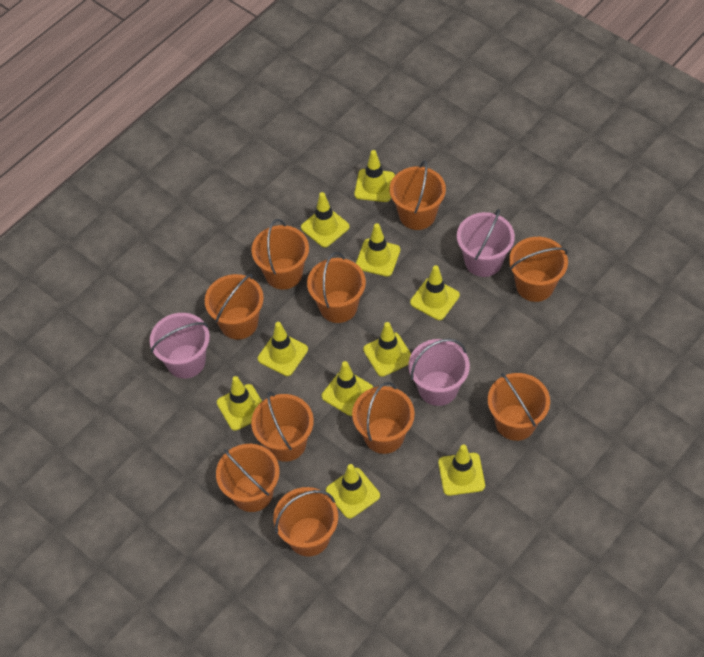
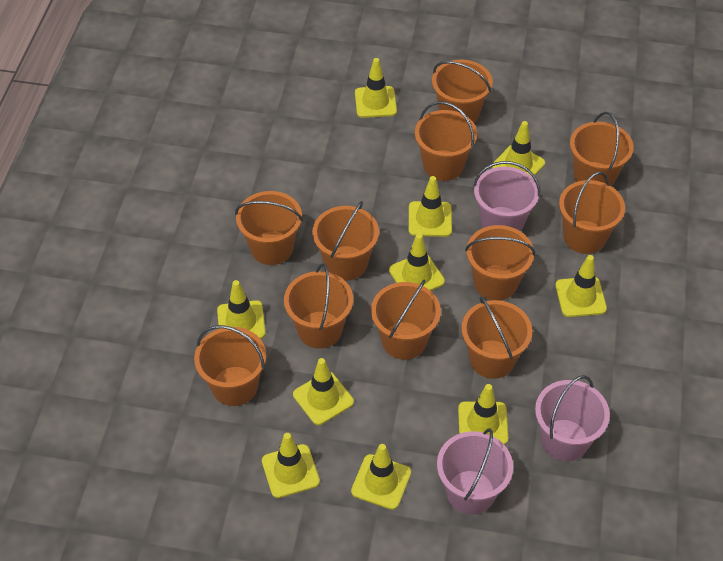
orange bucket: [205,274,264,340] [216,444,280,512] [251,219,309,290] [251,392,314,462] [273,487,338,557] [307,252,366,323] [352,382,415,454] [390,160,446,230] [488,373,550,441] [509,237,568,302] = 10 -> [194,325,266,406] [235,191,303,265] [284,264,353,349] [312,201,379,281] [371,279,441,360] [415,101,477,181] [432,60,493,124] [461,296,532,379] [465,225,535,301] [559,172,625,254] [570,112,634,187] = 11

